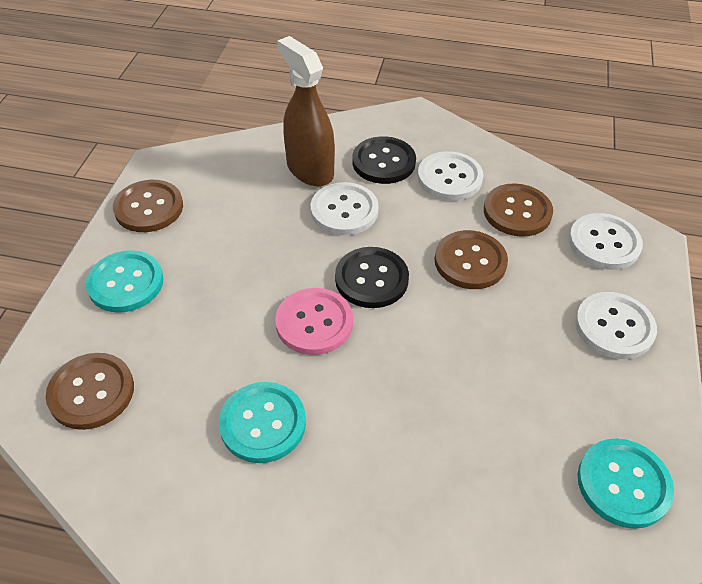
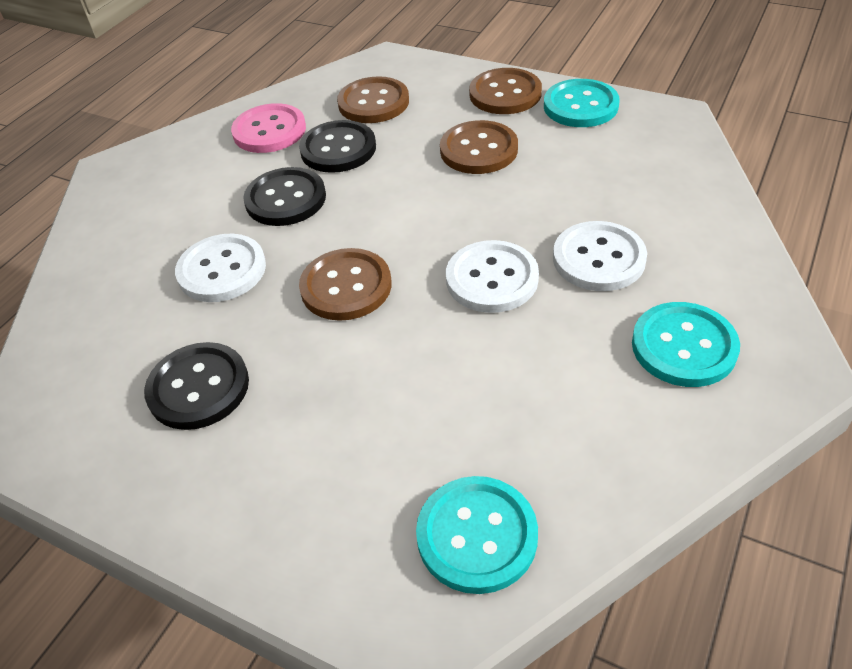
black button: [335,247,409,308] [352,136,416,184] = 2 -> [144,342,249,430] [243,167,326,226] [299,120,376,173] = 3
brown spray bottle: [277,36,335,186] = 1 -> none = 0
white button: [311,182,379,235] [418,151,483,201] [569,213,643,270] [575,292,657,359] = 4 -> [175,234,266,302] [446,240,539,313] [553,221,647,291] = 3

